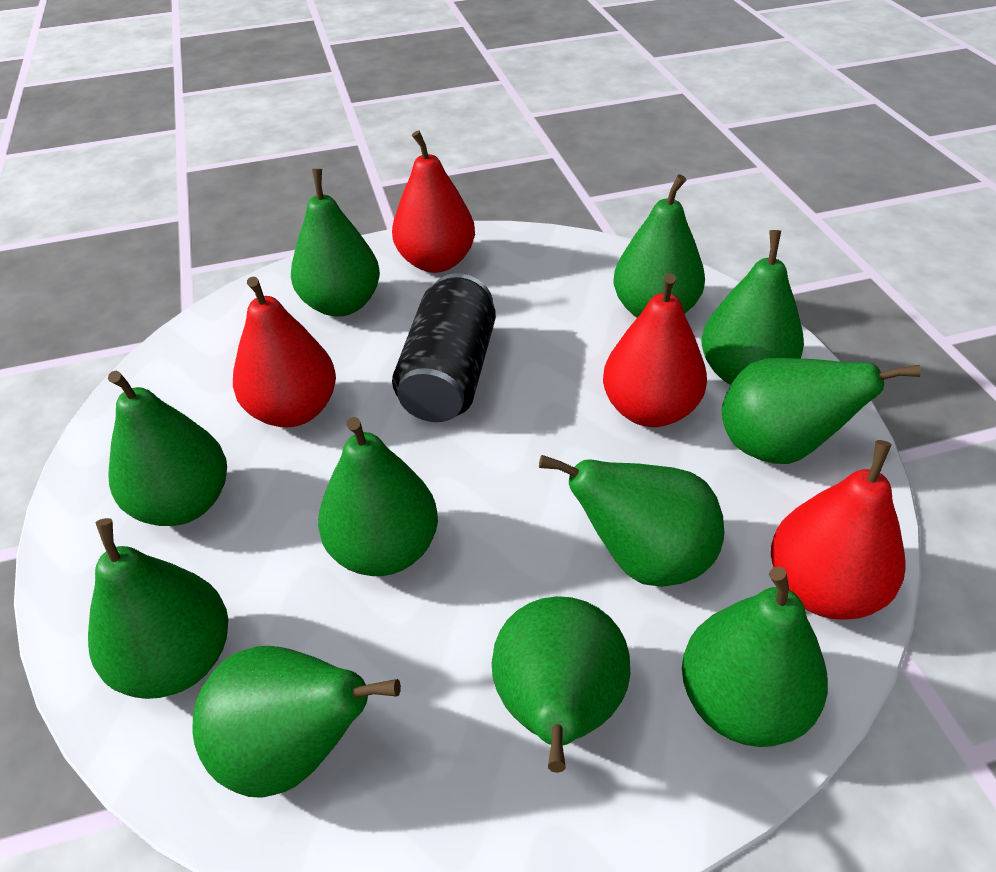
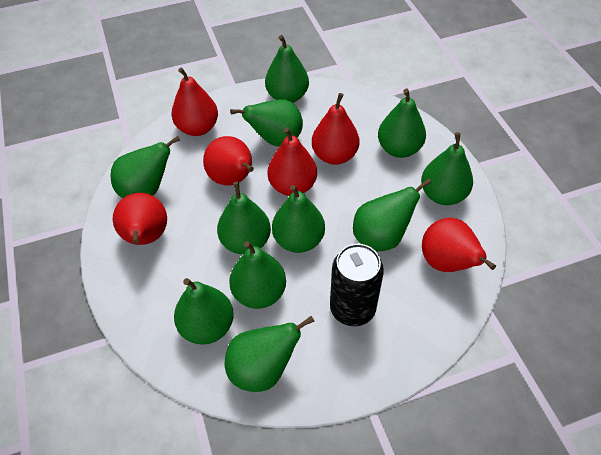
red pear: [233,277,336,428] [392,130,475,273] [603,273,707,427] [771,440,905,620] = 4 -> [113,193,167,245] [172,67,218,136] [203,136,254,186] [268,128,317,196] [312,93,359,165] [422,218,496,272] = 6

